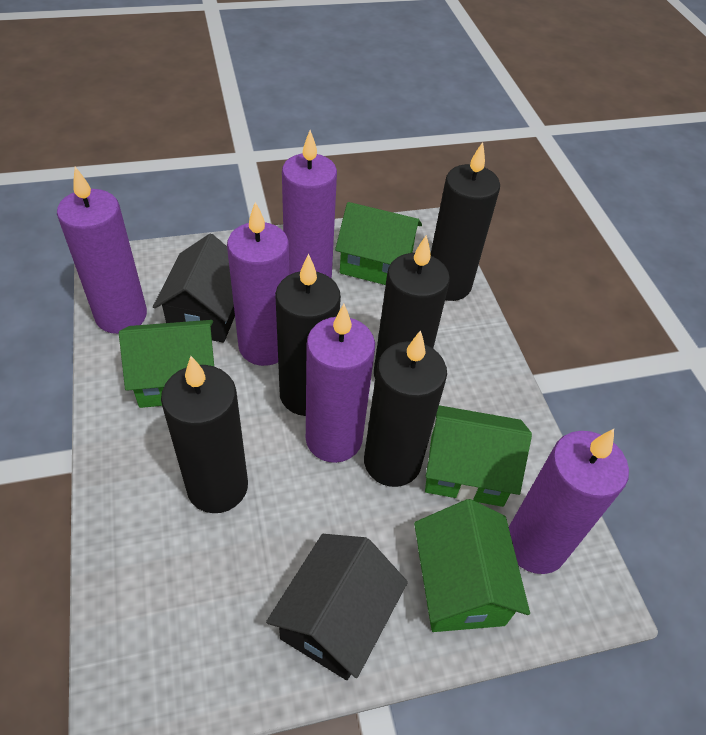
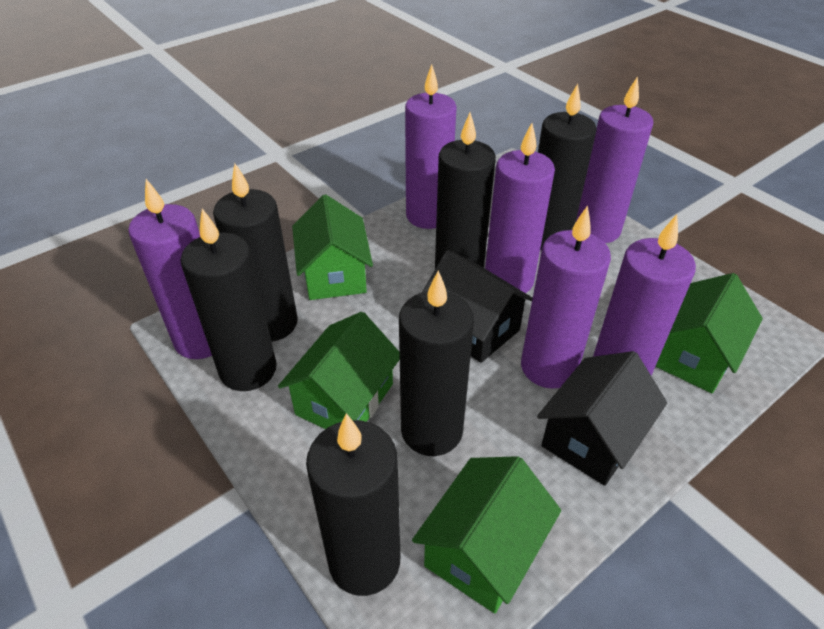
black candle: [161,356,248,513] [275,254,341,416] [364,330,447,487] [374,235,450,377] [431,142,500,301] = 5 -> [181,208,277,391] [213,163,298,342] [306,413,400,596] [399,271,474,456] [435,113,496,269] [538,84,597,250] = 6
purple candle: [57,167,147,334] [227,202,289,366] [282,130,337,278] [306,304,375,463] [509,429,629,574] = 5 -> [128,179,212,359] [405,64,457,229] [485,123,555,293] [521,205,611,389] [576,76,654,243] [593,215,696,376] = 6

